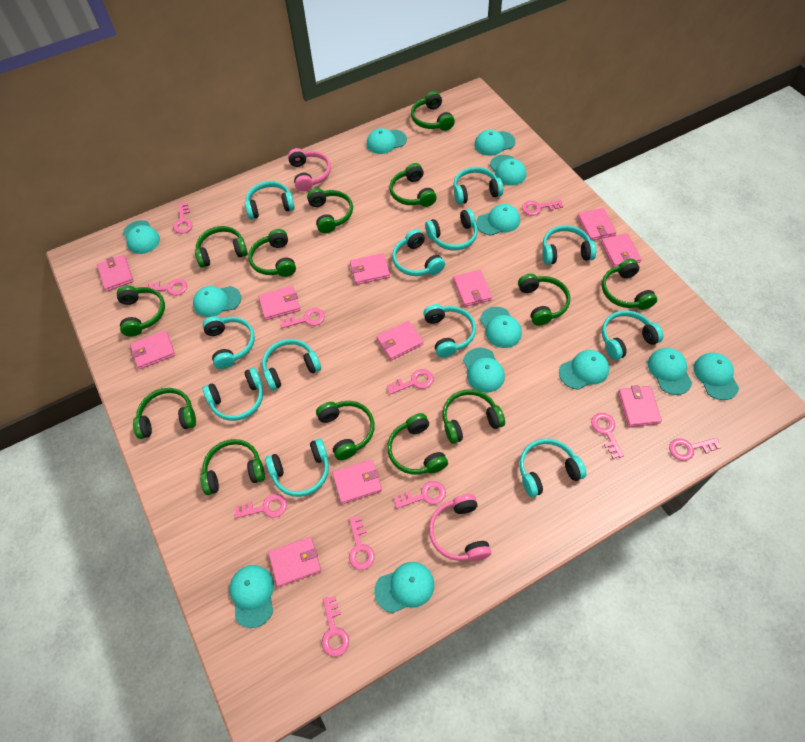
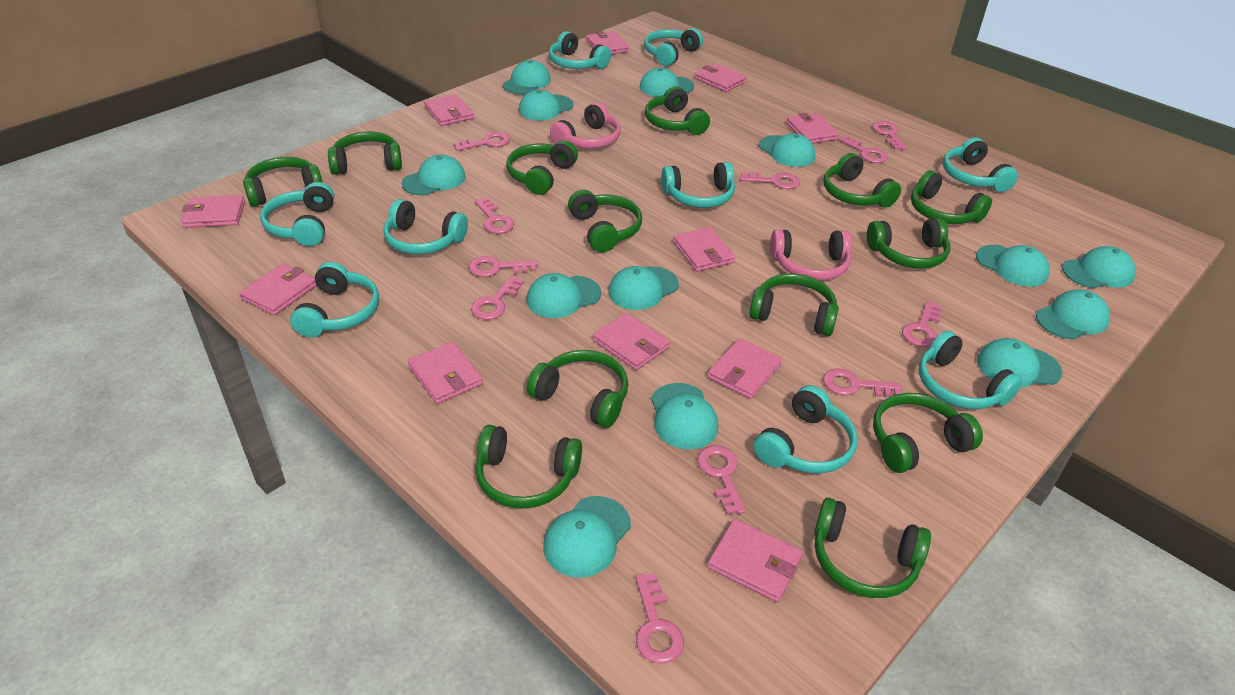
turquoise headphones: [203,316,255,369] [203,368,263,421] [245,181,295,219] [262,339,321,390] [265,439,329,497] [392,229,445,276] [423,304,476,358] [425,209,478,250] [453,167,503,204] [519,439,586,497] [542,225,596,265] [602,310,664,360] = 12 -> [260,182,334,246] [290,262,379,337] [383,199,468,254] [549,31,611,69] [644,28,703,66] [661,162,735,208] [754,385,858,474] [919,331,1023,409] [943,137,1018,192] = 9

